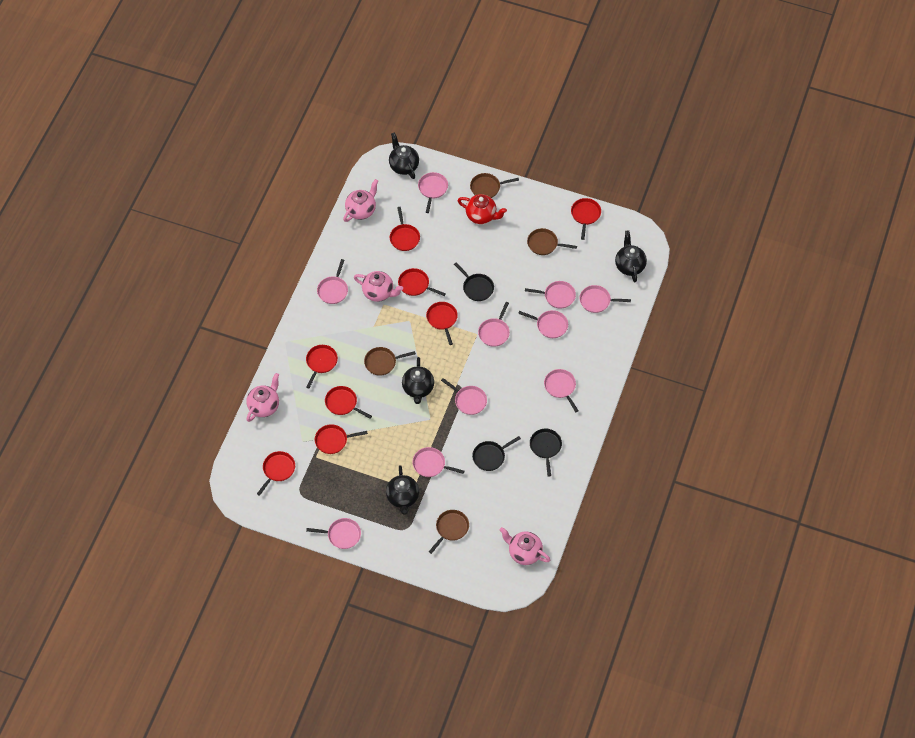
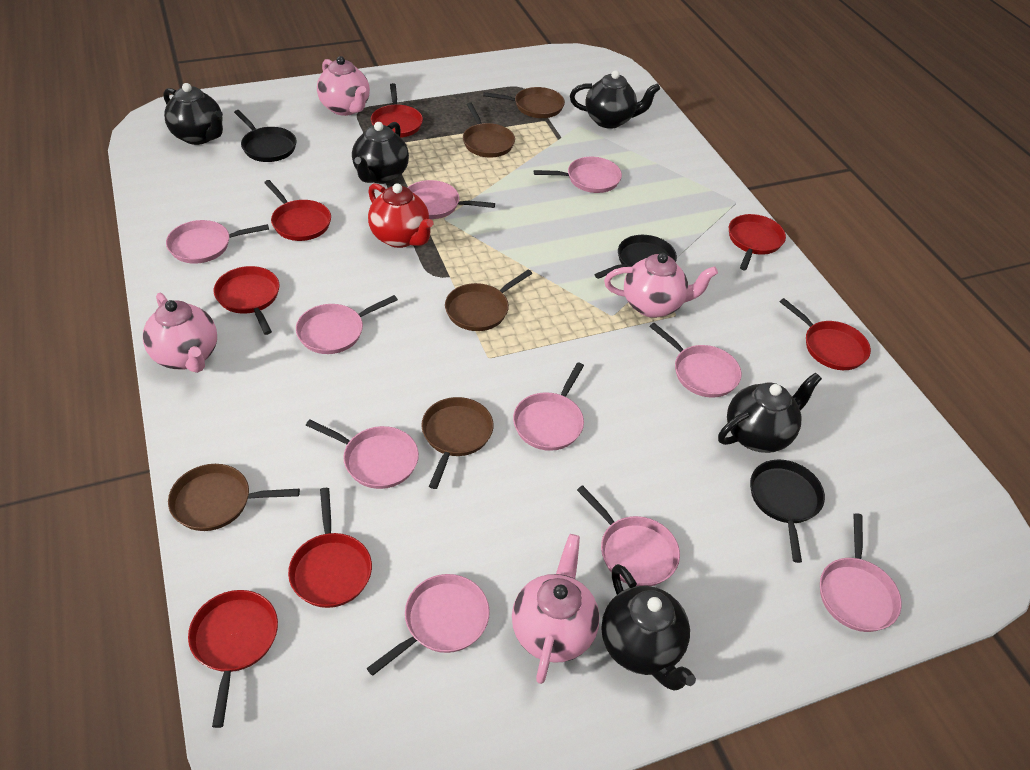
black teapot: [386,465,419,515] [389,132,419,179] [402,357,434,404] [615,230,647,282] = 4 -> [163,83,223,145] [352,122,409,184] [570,70,660,129] [601,564,696,691] [718,372,822,453] = 5
brown pan: [364,347,416,376] [429,510,469,554] [470,173,519,198] [527,228,577,255] = 4 -> [168,464,300,531] [421,397,494,489] [445,270,532,331] [463,102,515,157] [483,87,565,118] = 5
red pan: [257,451,295,496] [306,345,338,388] [315,424,368,454] [325,386,372,419] [390,207,420,251] [398,268,446,296] [426,302,458,345] [571,198,601,240] = 8 -> [188,590,278,728] [214,266,279,335] [264,180,331,241] [288,488,372,608] [371,83,423,138] [729,214,786,270] [780,298,871,370] = 7

